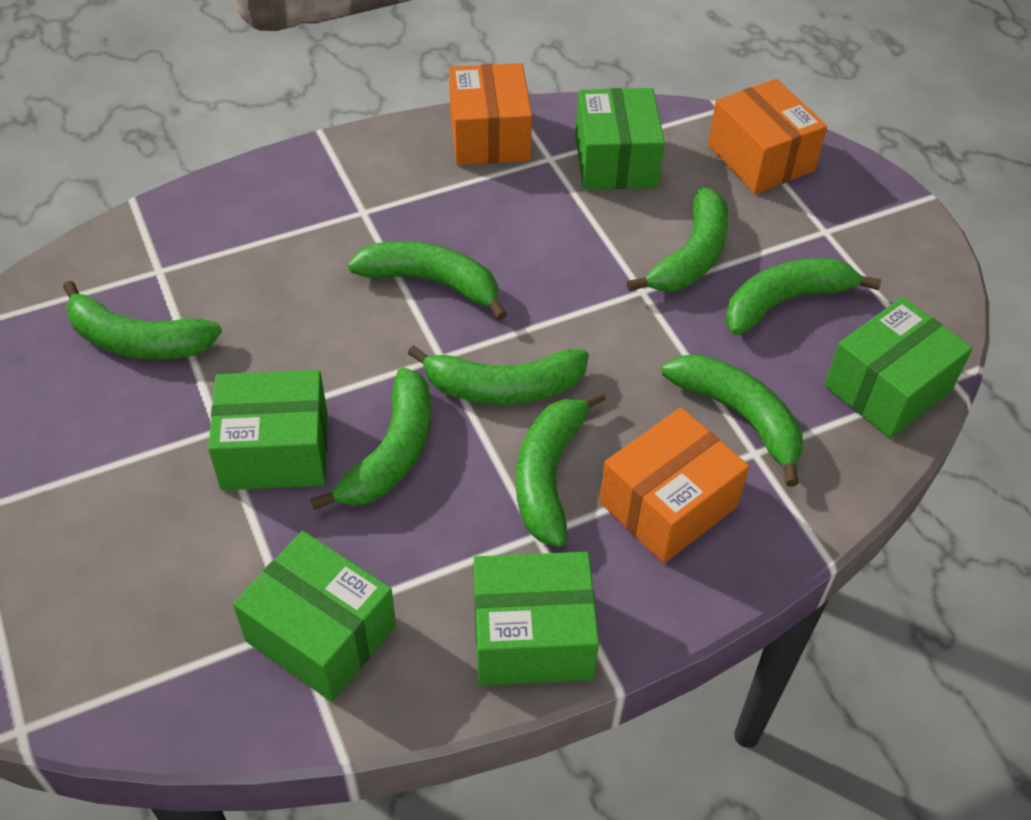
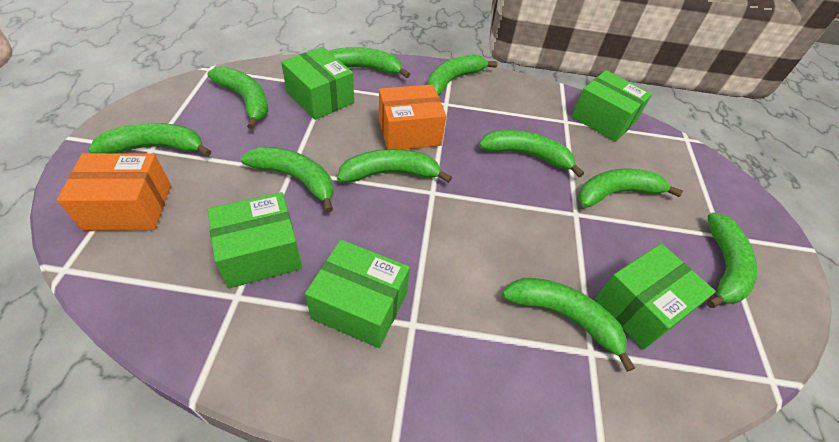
green banana: [63,281,222,359] [310,367,431,510] [348,241,507,320] [408,345,589,404] [516,390,606,547] [626,187,729,292] [662,354,803,487] [726,258,881,335] = 8 -> [88,123,211,157] [207,66,268,129] [241,147,334,213] [328,47,410,78] [337,149,452,183] [427,54,498,96] [479,130,584,177] [502,278,635,372] [578,169,683,208] [707,212,757,308] = 10
orange box: [449,63,532,165] [599,407,749,563] [708,79,827,194] = 3 -> [57,153,171,231] [379,84,446,150] = 2

